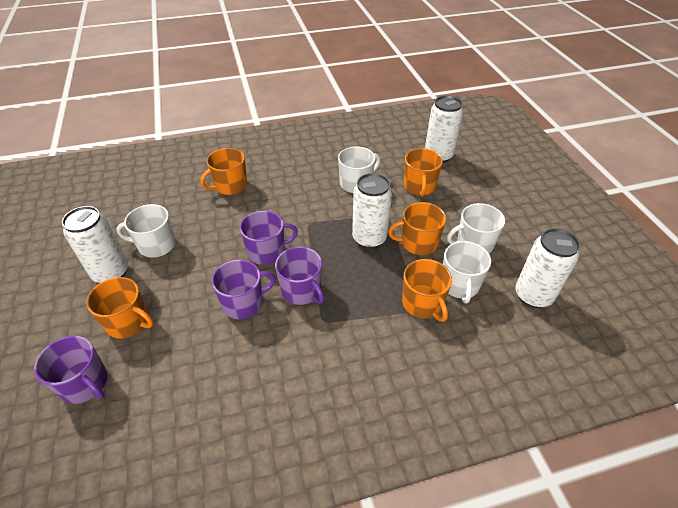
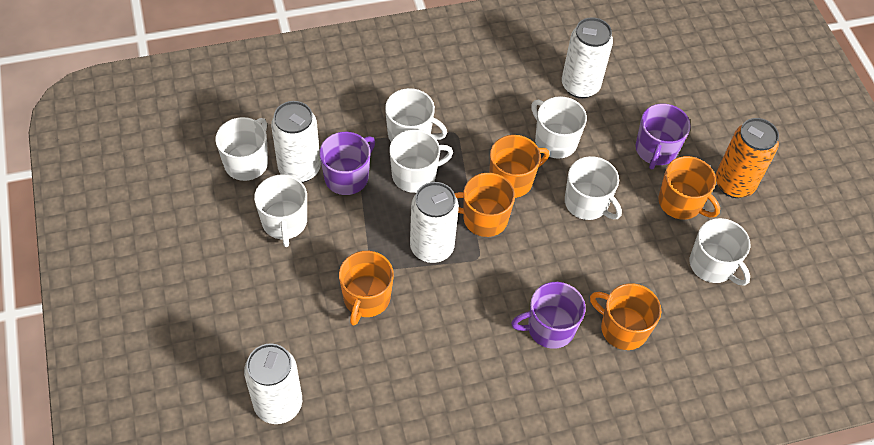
orange can: none = 0 -> [715,118,779,198] = 1
purple mug: [34,336,108,404] [212,260,276,319] [240,211,298,265] [275,247,324,305] = 4 -> [319,132,375,195] [511,282,586,349] [635,104,691,169] = 3
white mug: [117,204,176,258] [338,146,380,193] [443,241,491,303] [447,203,505,254] = 4 -> [215,117,268,181] [254,175,307,247] [385,88,447,142] [389,129,453,193] [531,96,587,159] [565,156,622,220] [690,218,750,286] = 7

